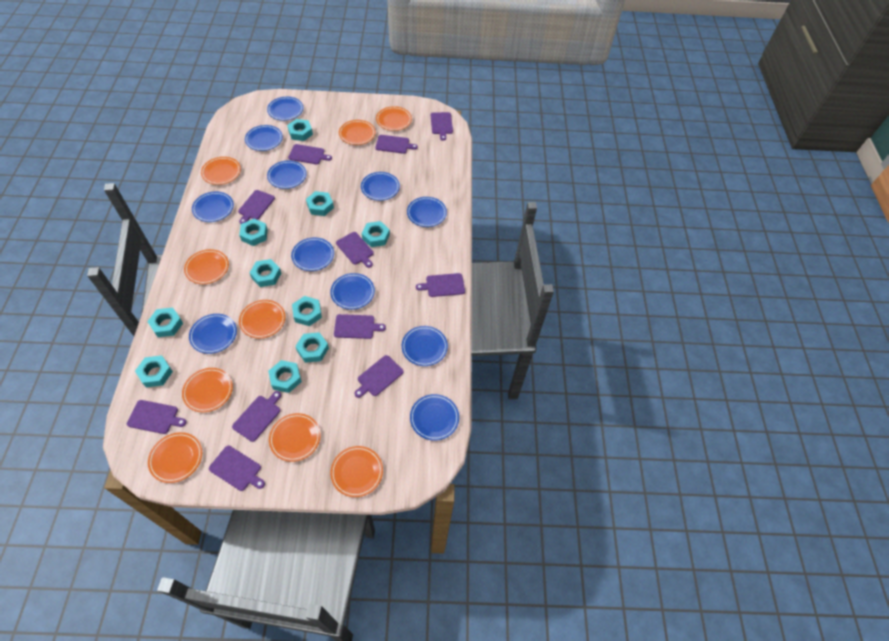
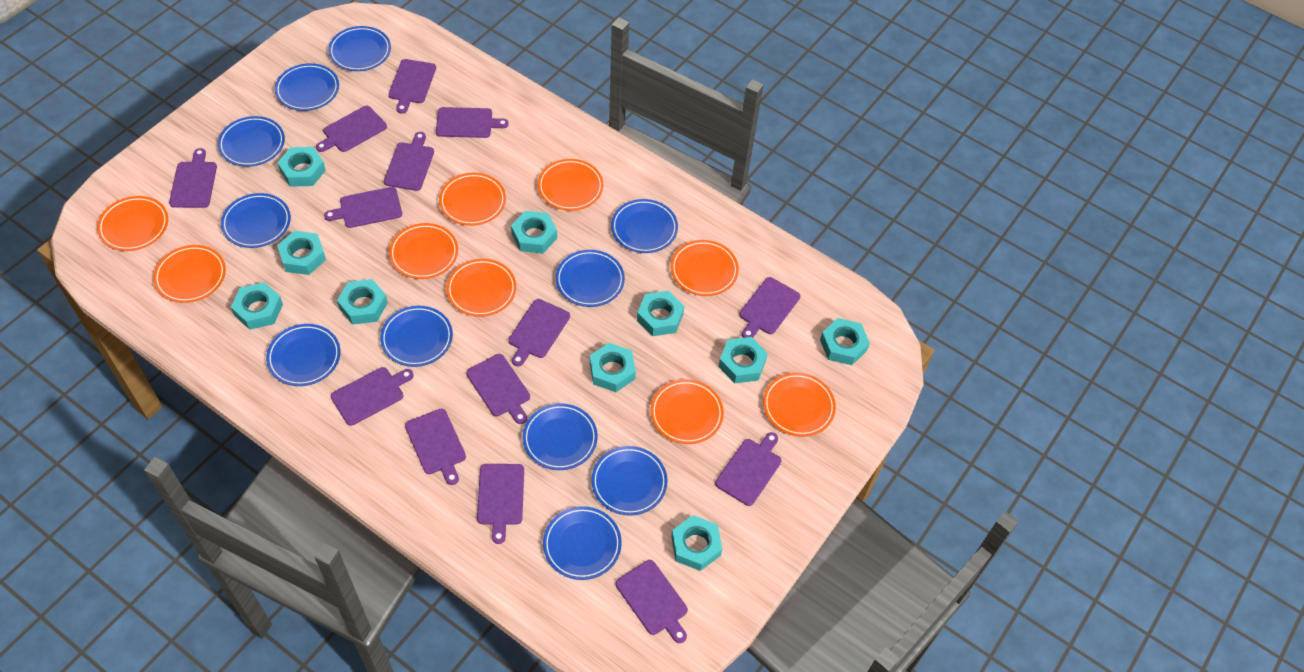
purple cutting board: [127,400,186,434] [209,446,265,491] [232,391,281,442] [238,190,275,224] [288,144,332,164] [334,314,386,339] [336,232,374,268] [354,355,404,398] [375,135,418,154] [416,273,465,297] [431,112,453,141] = 11 -> [169,148,217,208] [316,106,387,152] [324,187,402,228] [331,367,414,426] [384,132,434,191] [388,59,436,114] [405,409,466,485] [436,107,509,138] [466,354,530,424] [477,464,524,544] [508,299,570,366] [616,560,688,643] [715,432,781,506] [739,277,800,338] = 14

